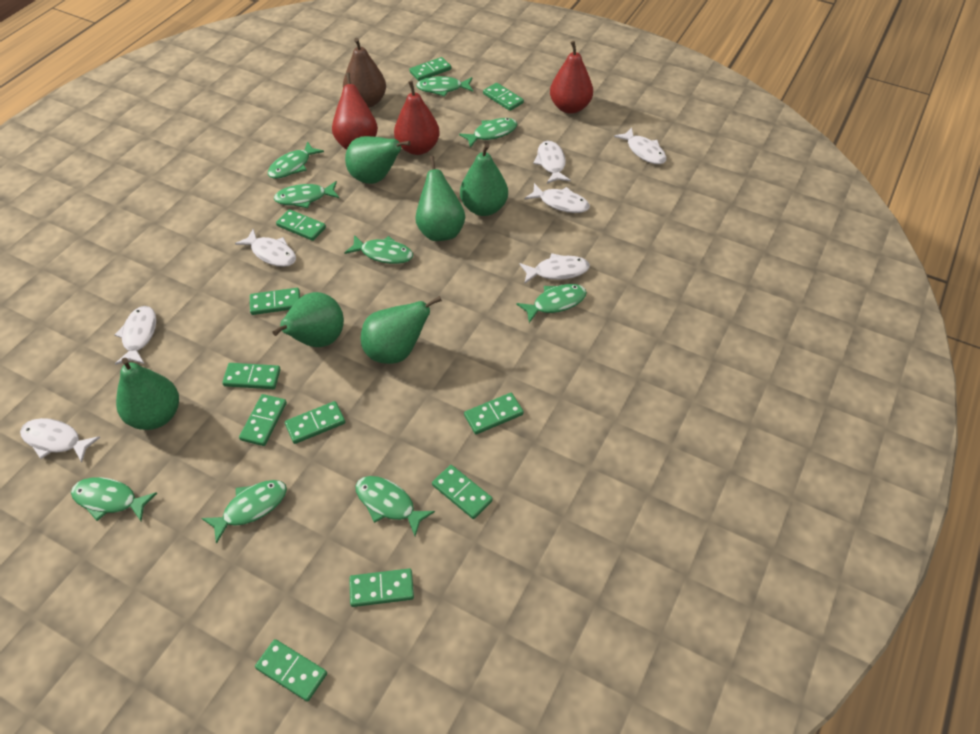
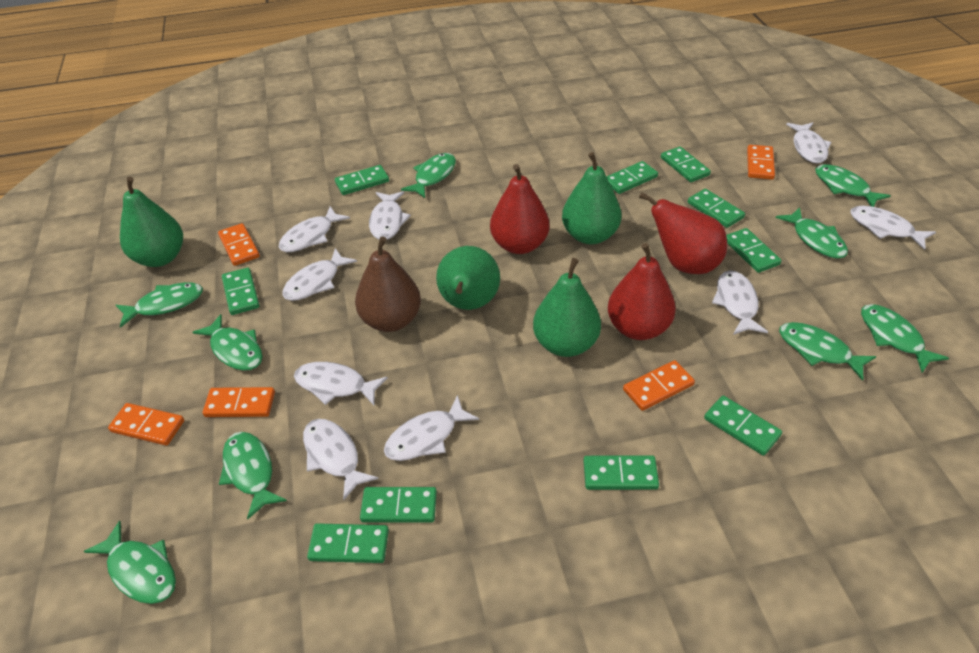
green domino: [222,363,281,389] [239,394,287,446] [250,288,300,315] [255,639,327,702] [276,209,326,241] [285,401,345,444] [349,568,414,607] [409,57,451,81] [432,465,493,519] [464,393,524,434] [483,83,524,111] = 11 -> [222,268,260,315] [307,523,389,563] [335,165,389,195] [360,487,437,523] [583,455,659,490] [606,161,658,194] [661,146,711,182] [688,189,745,228] [704,395,782,456] [726,228,782,273] = 10
green pear: [116,358,179,430] [272,292,344,347] [345,136,411,184] [361,296,442,364] [415,156,465,241] [460,143,508,216] = 6 -> [120,177,183,267] [436,246,500,310] [533,258,601,357] [562,152,621,244] = 4
orange domino: none = 0 -> [108,403,184,446] [203,387,275,417] [218,223,260,266] [623,360,695,411] [747,145,775,180] = 5
white fish: [20,418,101,463] [114,306,156,365] [235,229,296,267] [519,253,590,283] [525,183,590,213] [533,141,571,184] [614,127,667,164] = 7 -> [279,206,350,252] [282,248,357,301] [294,362,388,405] [303,419,378,500] [369,191,411,240] [384,395,479,461] [712,270,768,335] [786,122,831,164] [850,206,936,250] = 9

